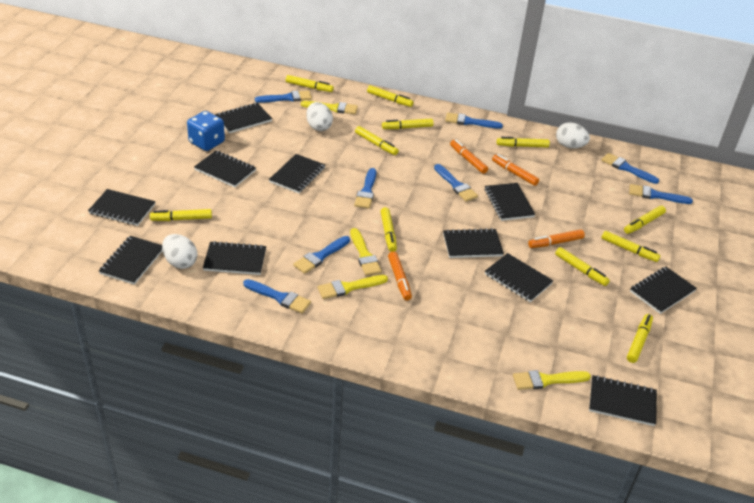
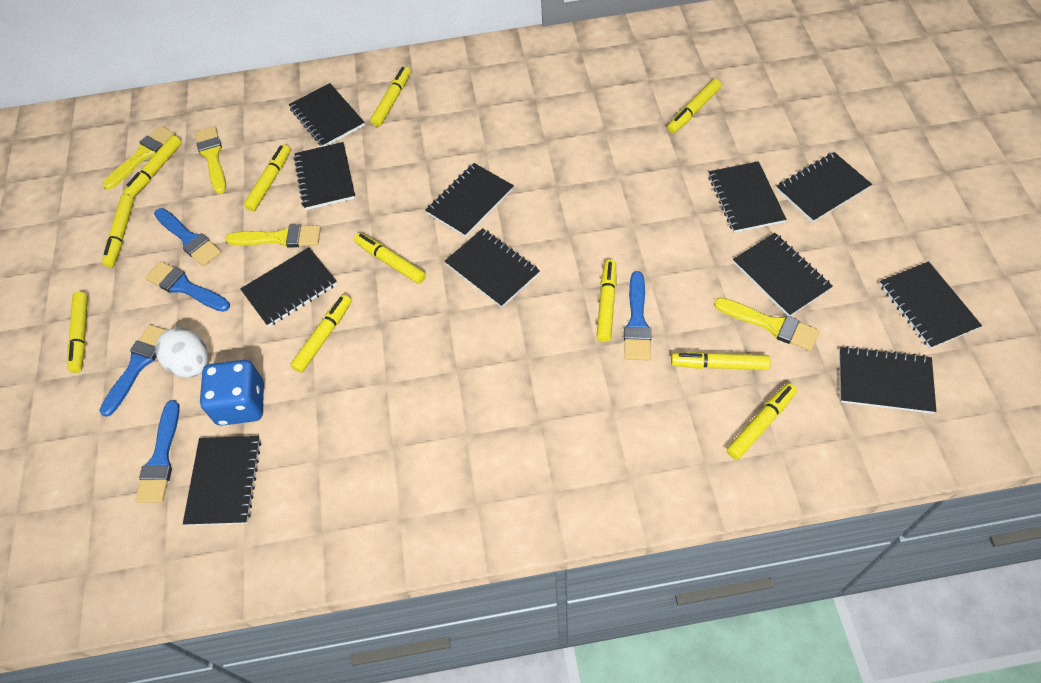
blue brush: [243,279,311,313] [255,90,312,103] [293,236,350,274] [354,168,376,209] [434,164,478,202] [445,113,503,128] [601,153,659,184] [629,184,693,204] = 8 -> [99,325,167,417] [135,400,180,503] [145,261,230,312] [154,208,221,266] [624,271,651,360] = 5
orange marker: [388,251,412,301] [450,140,488,174] [492,154,539,186] [528,229,585,248] = 4 -> none = 0
white egg: [162,234,197,269] [306,102,333,131] [556,122,590,149] = 3 -> [155,327,208,378] = 1

